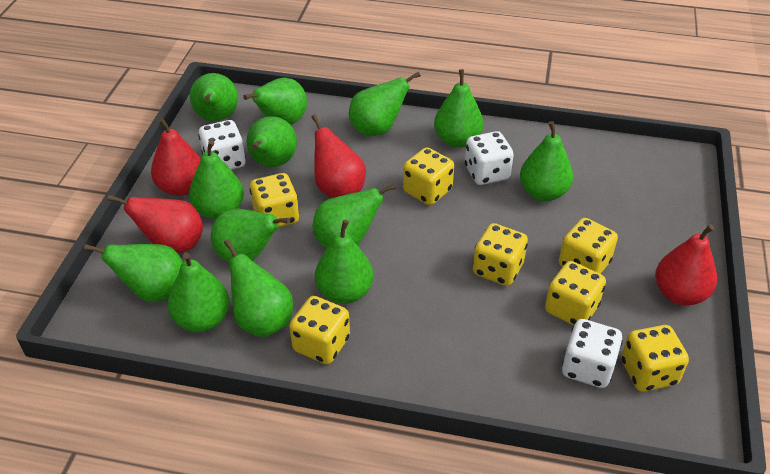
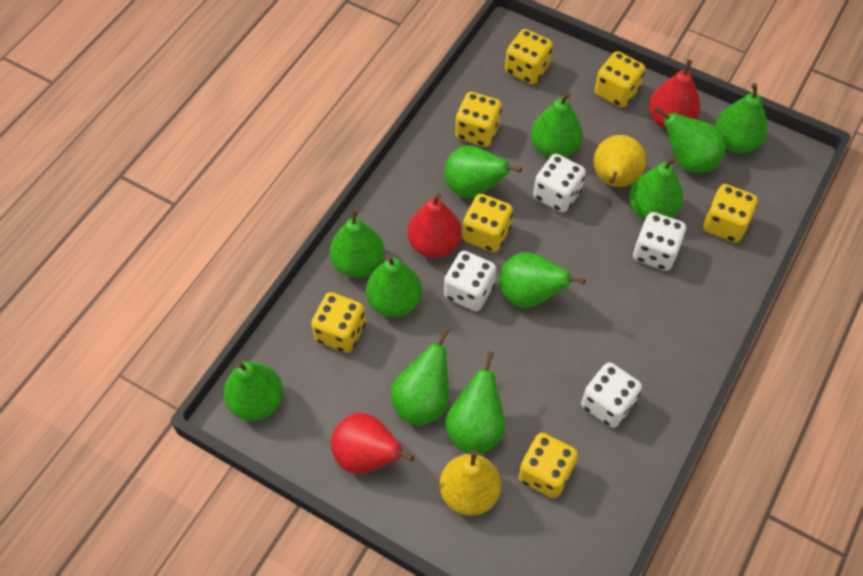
green pear: [84,244,183,302] [168,253,230,332] [189,140,244,220] [190,73,238,121] [211,209,290,262] [224,239,293,337] [243,78,307,125] [247,116,297,167] [313,184,396,249] [315,220,374,304] [349,72,421,136] [434,69,483,148] [520,121,573,201] = 13 -> [223,361,283,421] [330,208,385,278] [366,255,422,317] [391,327,450,425] [444,145,522,198] [445,351,505,454] [499,252,586,308] [531,92,583,158] [629,157,683,219] [654,107,725,173] [715,83,768,153] = 11
red pear: [108,195,203,254] [151,118,201,196] [311,114,366,198] [655,224,717,306] = 4 -> [331,413,414,474] [408,193,462,258] [649,59,700,130] = 3
white dice: [198,120,246,170] [465,131,514,185] [562,319,623,388] = 3 -> [444,251,496,311] [533,154,586,213] [581,362,642,428] [633,212,686,271] = 4
yellow pear: none = 0 -> [440,450,501,516] [593,135,646,187] = 2

